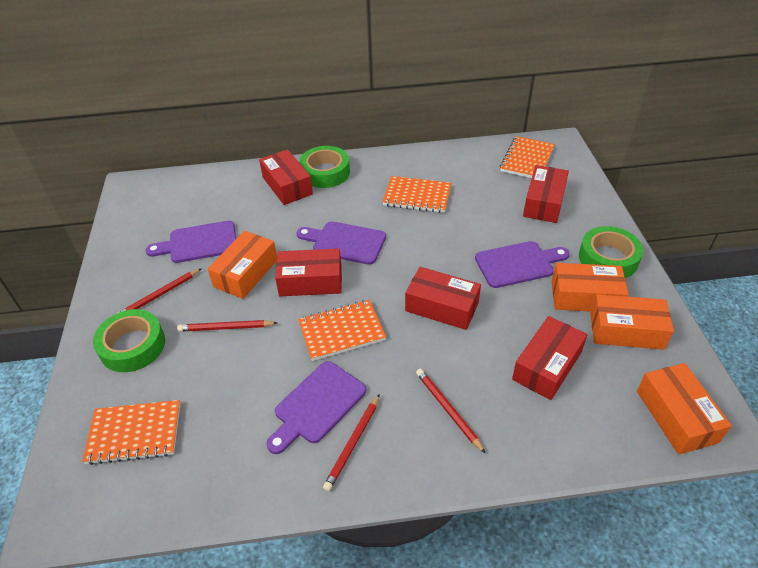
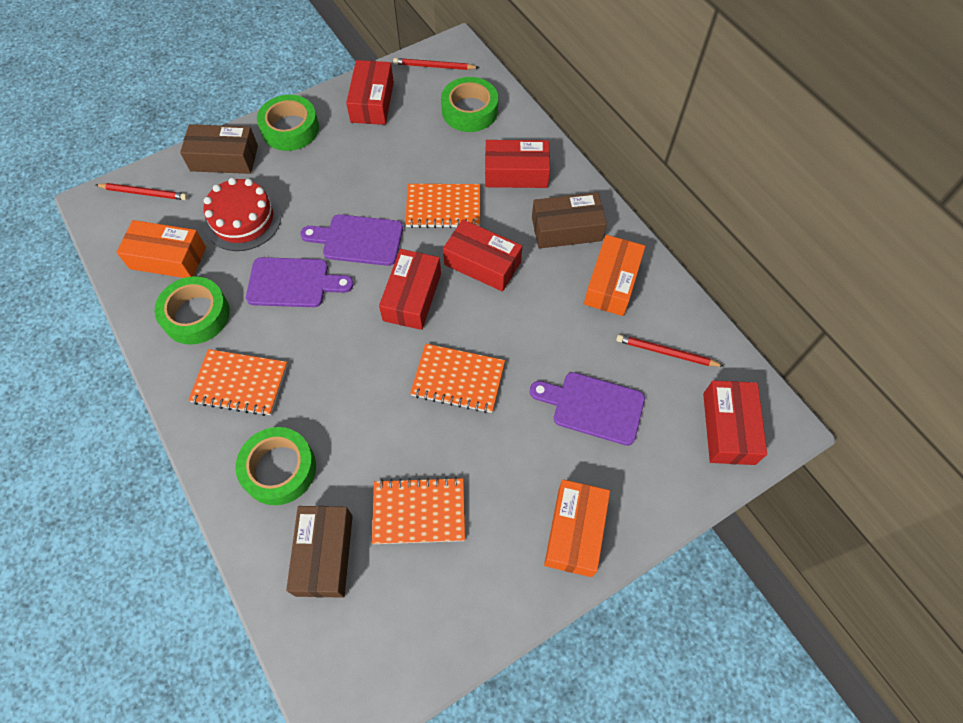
brown box: none = 0 -> [180,124,258,174] [286,506,353,598] [532,192,607,249] = 3
green tape: [93,309,165,372] [299,146,350,188] [579,226,643,278] = 3 -> [154,276,230,345] [235,427,316,505] [257,95,319,151] [441,77,498,132] = 4
orange box: [208,231,277,299] [552,263,628,312] [590,294,674,350] [637,363,732,454] = 4 -> [116,220,206,278] [544,479,610,577] [584,235,645,316] = 3
purple cutting board: [145,221,236,263] [266,361,366,454] [297,221,386,265] [475,241,570,288] = 4 -> [246,257,354,307] [300,214,403,266] [530,372,645,446] = 3
red cake: none = 0 -> [203,178,281,251] = 1
red pencil: [116,268,202,314] [177,320,277,331] [323,394,380,491] [416,369,486,454] = 4 -> [96,183,188,200] [393,58,479,70] [616,334,723,367] = 3

